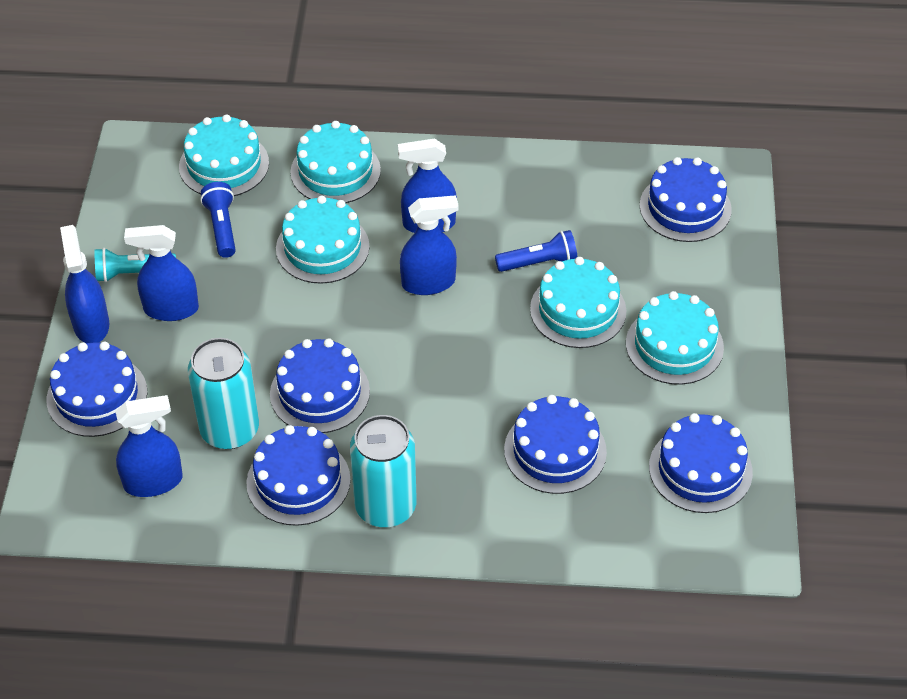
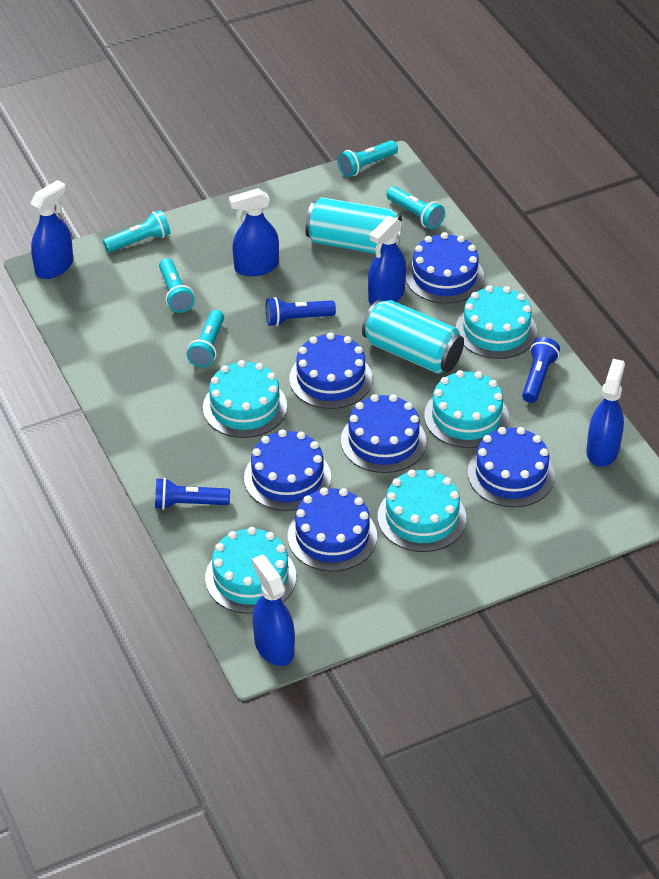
blue flashlight: [200,182,236,258] [495,230,577,272] = 2 -> [155,478,230,510] [266,297,336,326] [522,337,560,403] = 3
turquoise flashlight: [95,248,176,282] = 1 -> [103,210,170,252] [159,258,195,313] [187,310,224,368] [337,140,398,177] [386,186,445,229] = 5

